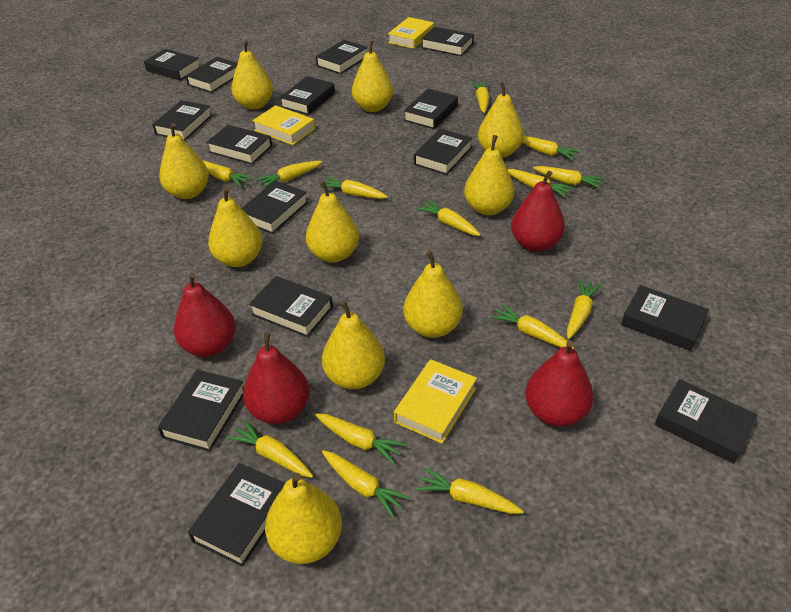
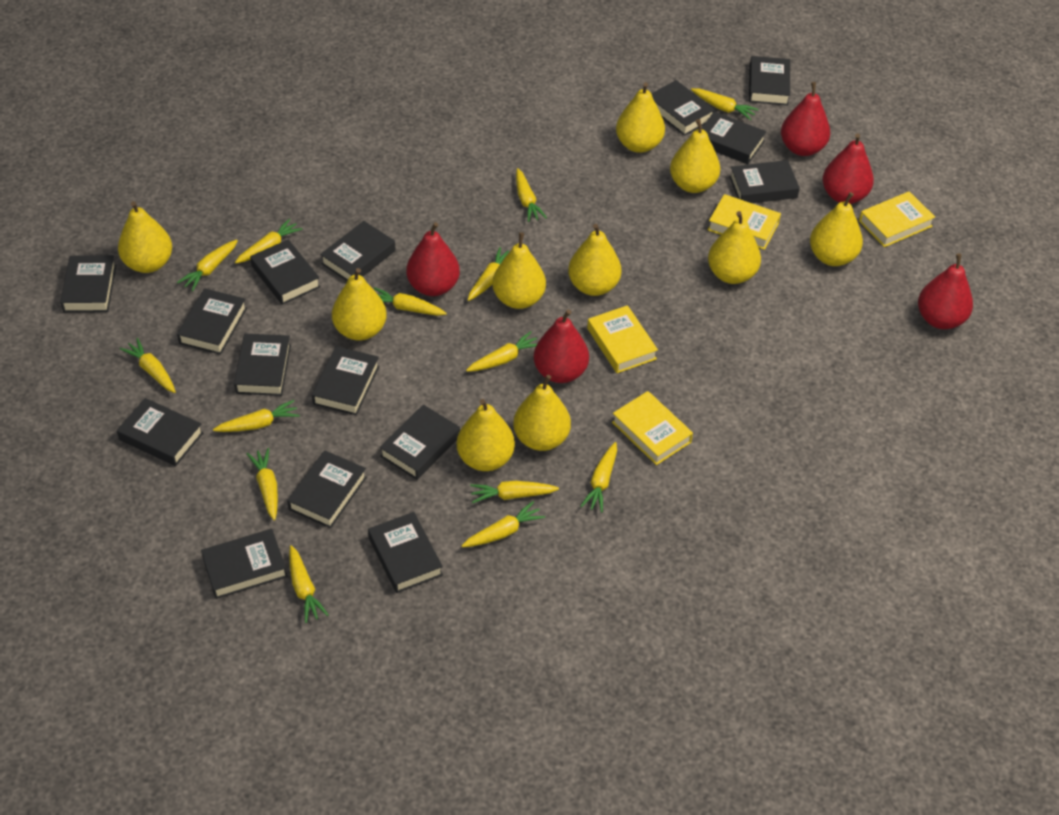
red pear: [174,273,236,357] [243,332,310,424] [511,171,565,252] [525,340,594,427] = 4 -> [406,222,460,296] [533,310,589,383] [781,82,830,156] [823,133,874,204] [918,253,973,329] = 5
yellow book: [252,105,315,145] [388,17,434,49] [394,359,477,444] = 3 -> [587,305,658,373] [612,391,693,465] [708,194,781,250] [859,191,935,247] = 4

